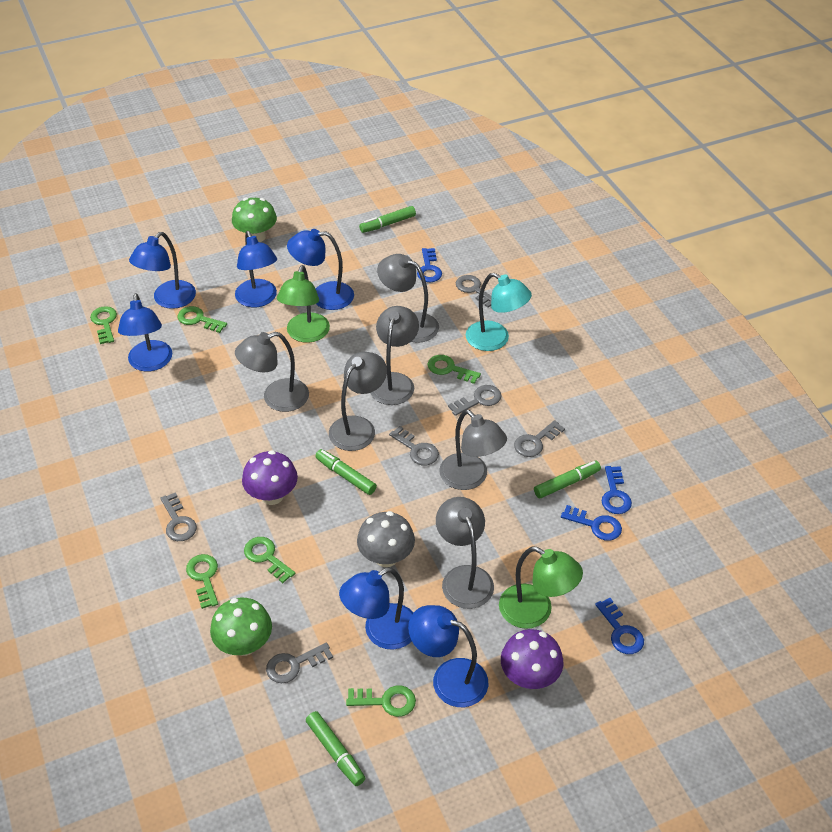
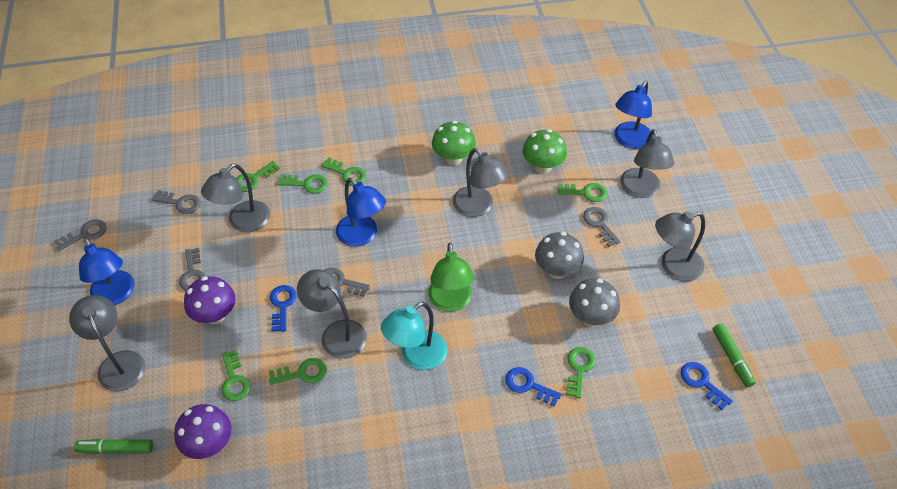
blue key: [417,248,442,282] [561,505,622,541] [595,598,644,654] [602,466,632,514] = 4 -> [270,285,297,332] [505,367,562,407] [681,362,733,410] = 3
blue lamp: [118,293,172,372] [129,232,196,309] [235,231,277,307] [287,229,354,310] [339,567,414,649] [408,605,488,707] = 6 -> [79,237,134,305] [336,178,386,247] [614,81,652,149] = 3
green key: [90,306,117,344] [177,306,227,333] [186,554,218,609] [244,537,295,583] [346,685,416,717] [427,355,481,384] = 6 -> [222,350,251,401] [236,161,280,192] [269,358,327,385] [278,174,328,193] [321,158,366,186] [557,183,607,202] [566,347,596,398] = 7
green lamp: [277,265,330,343] [499,547,583,629] = 2 -> [428,243,474,312] = 1
green marker: [306,711,365,786] [315,449,377,495] [359,206,416,233] [534,461,601,499] = 4 -> [75,439,153,454] [713,323,756,387] = 2
grey key: [160,492,197,541] [266,643,333,683] [389,426,439,465] [448,385,501,416] [456,275,492,308] [514,420,565,457] = 6 -> [54,219,107,251] [152,190,201,214] [179,248,205,291] [325,268,370,297] [583,207,621,247] = 5
grey mushroom: [357,511,415,567] = 1 -> [535,232,584,279] [569,279,620,327] = 2

